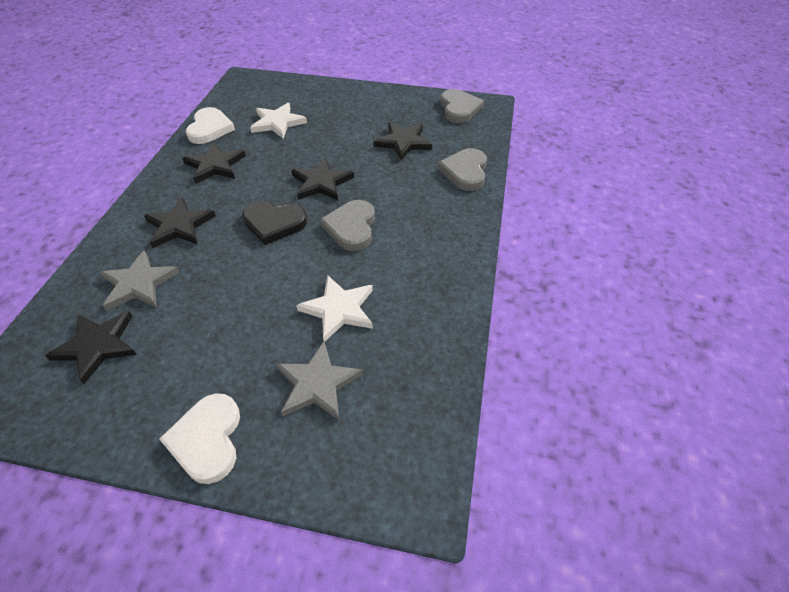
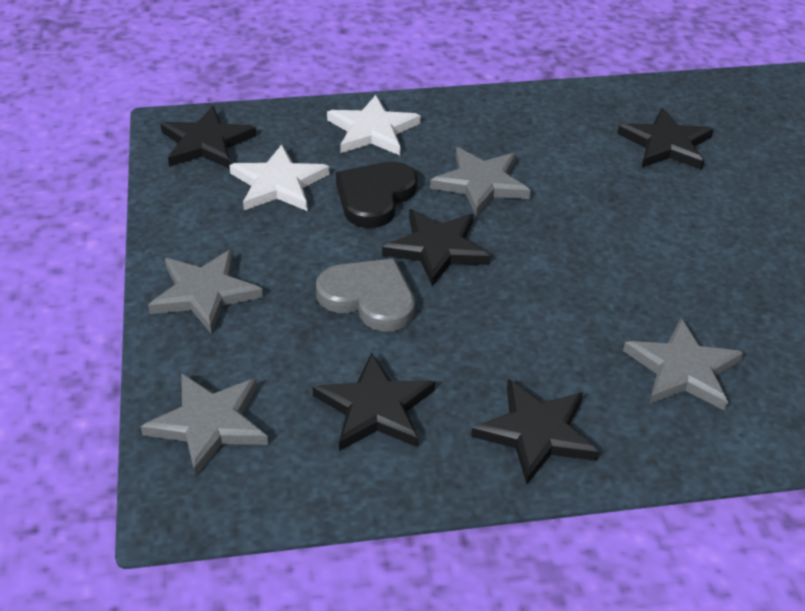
grey heart: [320,200,375,251] [438,148,487,191] [440,89,484,123] = 3 -> [316,259,415,332] = 1
grey star: [100,250,180,311] [276,341,363,420] = 2 -> [141,373,268,477] [148,249,263,334] [430,147,531,216] [623,318,744,411] = 4
white heart: [159,393,240,484] [186,107,235,144] = 2 -> none = 0

